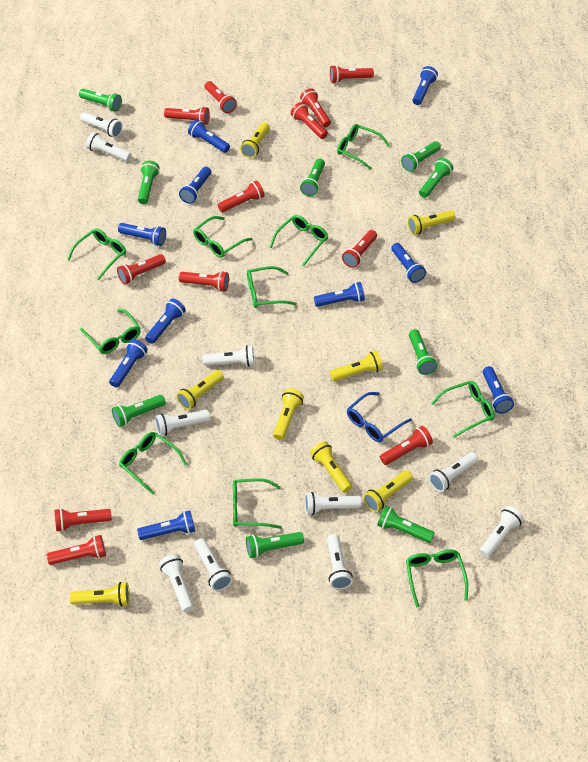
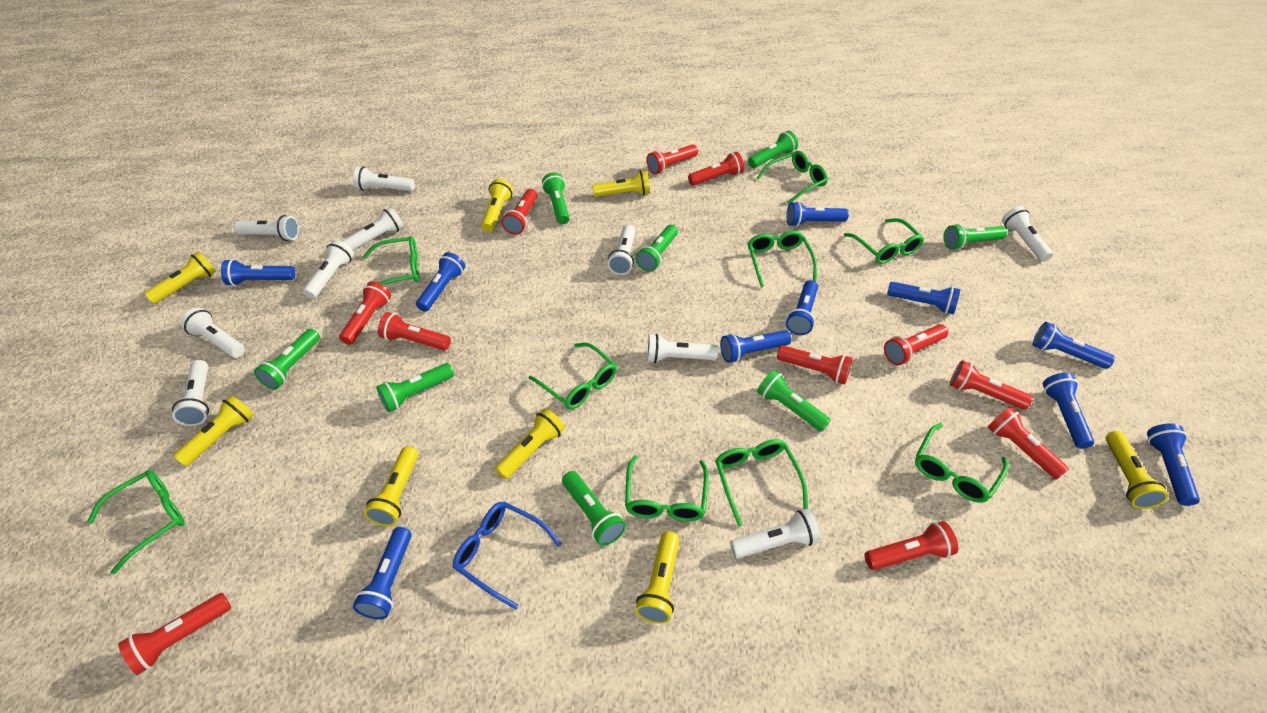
green flashlight: [79,89,122,112] [112,395,166,427] [138,161,159,204] [246,532,304,558] [300,158,325,196] [377,506,435,543] [401,141,441,172] [409,329,437,375] [419,158,453,198] = 9 -> [254,329,320,390] [376,363,454,412] [542,172,569,224] [562,471,626,546] [635,225,678,272] [748,131,798,168] [757,370,831,432] [944,224,1007,250] = 8
green glasses: [67,228,126,280] [80,309,141,354] [119,432,187,494] [193,216,252,258] [233,478,282,529] [247,266,297,308] [270,215,328,266] [337,124,390,170] [406,549,468,608] [432,381,494,438] = 10 -> [87,470,185,574] [363,236,419,285] [529,343,617,409] [625,455,709,522] [715,439,808,526] [748,231,817,288] [757,151,828,204] [844,218,924,264] [915,423,1009,503] = 9
red flashlight: [47,535,106,565] [54,508,112,532] [117,254,166,284] [164,106,210,125] [179,271,229,292] [205,81,237,113] [218,181,264,212] [291,102,328,139] [300,88,331,127] [330,65,374,83] [342,230,377,268] [380,426,433,465] = 12 -> [118,593,231,675] [339,281,391,345] [378,312,451,350] [502,189,537,235] [646,144,698,174] [688,152,744,186] [777,345,853,385] [864,521,958,570] [884,324,948,365] [950,360,1033,410] [988,407,1069,480] = 11

